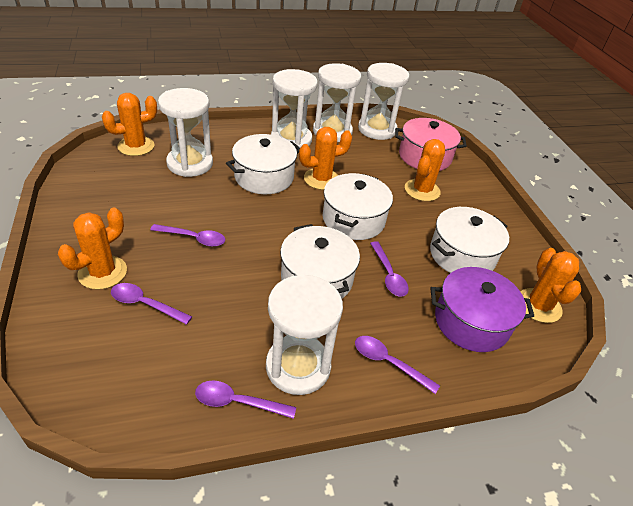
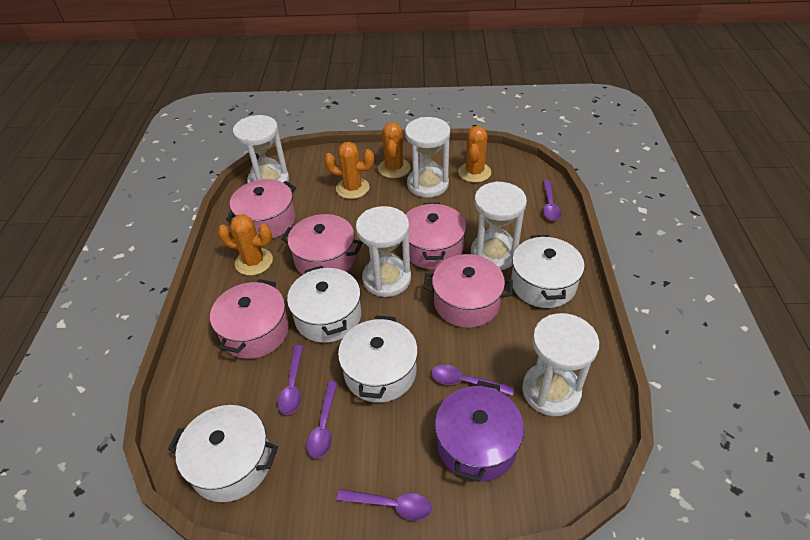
orange cactus: [58,208,127,290] [102,93,157,156] [299,127,352,190] [405,139,445,201] [520,248,581,323] = 5 -> [218,214,273,276] [324,142,374,199] [378,122,411,178] [458,126,491,183] = 4
pink pot: [395,118,467,171] = 1 -> [210,279,289,359] [226,179,296,239] [281,214,363,275] [405,203,466,269] [423,254,513,328] = 5

